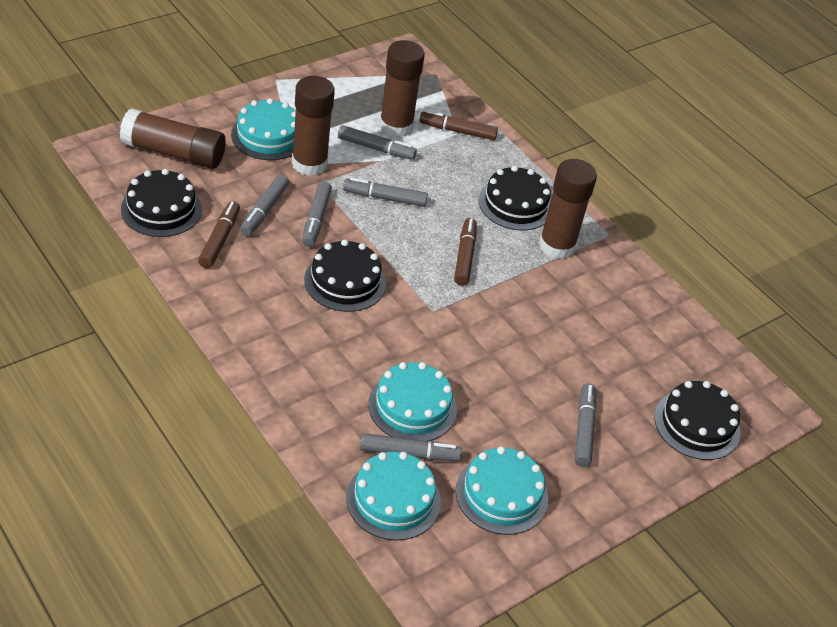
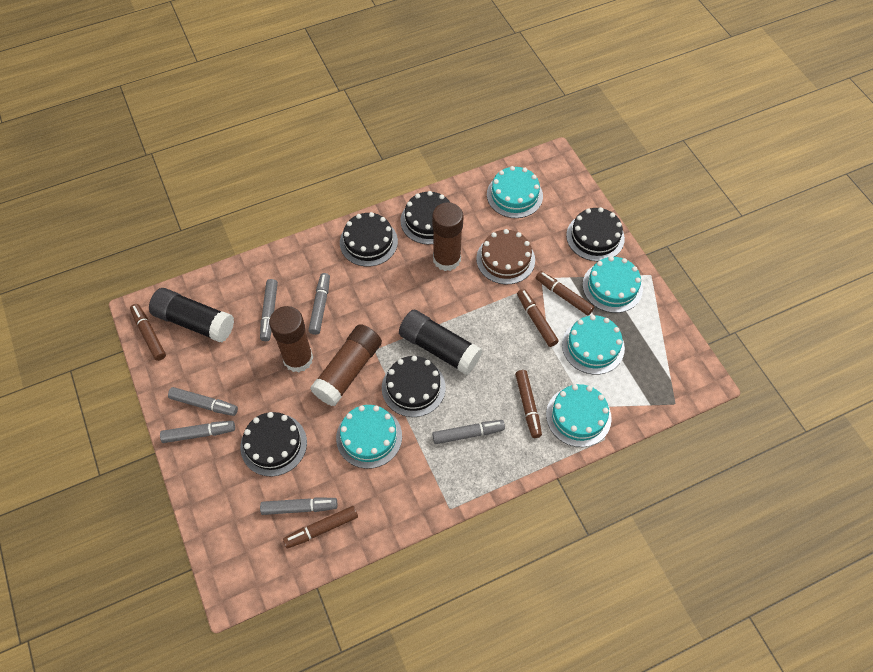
black cake: [121,169,202,237] [304,239,386,312] [479,166,551,230] [654,381,741,460] = 4 -> [240,412,307,477] [340,212,398,267] [382,356,446,417] [400,191,450,245] [566,207,625,261] = 5
black glue stick: none = 0 -> [149,288,234,343] [399,310,482,375] = 2
brown cake: none = 0 -> [476,229,535,284] = 1
brown glue stick: [120,108,226,169] [292,76,335,176] [379,40,425,137] [539,159,597,259] = 4 -> [269,306,313,373] [310,324,382,406] [432,202,464,271] = 3
brown marker: [198,201,240,268] [419,110,498,140] [454,218,477,286] = 3 -> [130,304,166,361] [283,506,358,548] [515,370,542,438] [517,289,559,347] [536,271,594,315] = 5
turquoise cake: [231,98,296,160] [346,452,441,540] [368,362,457,442] [456,446,548,535] = 4 -> [336,405,402,469] [487,166,543,218] [546,384,612,447] [562,315,625,375] [583,256,643,313] = 5

